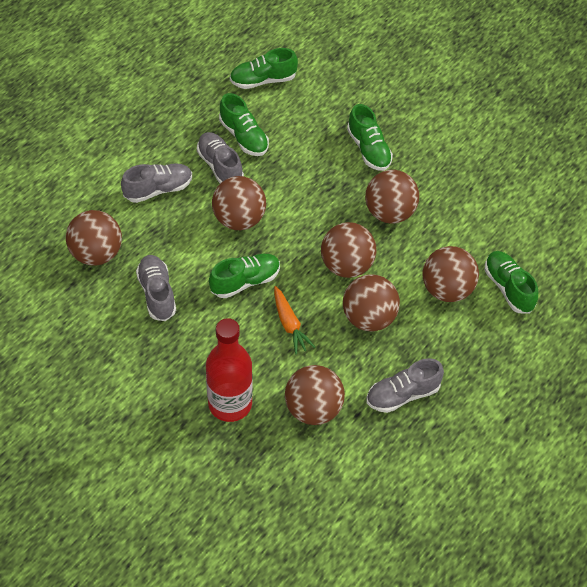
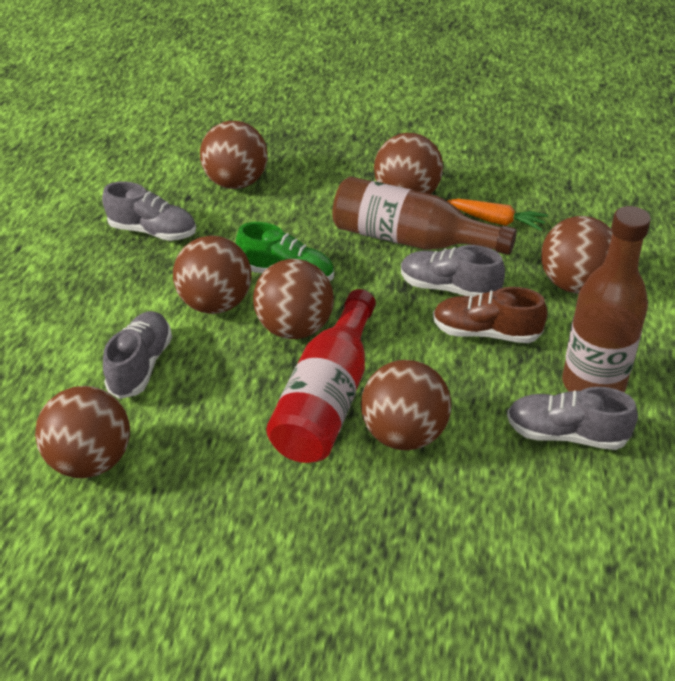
brown bottle: none = 0 -> [332,176,517,255] [562,206,651,392] = 2
brown shoe: none = 0 -> [433,287,548,343] = 1
green shoe: [209,254,280,298] [219,93,269,156] [230,48,298,89] [347,104,393,171] [484,251,538,314] = 5 -> [236,222,334,281] = 1

